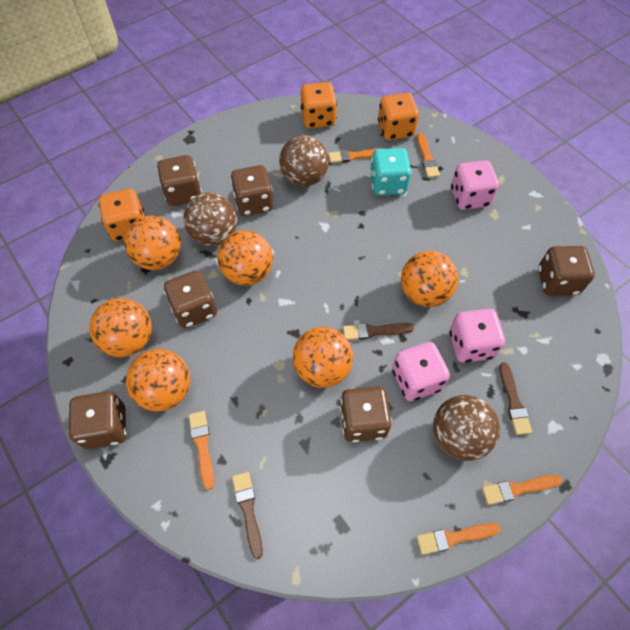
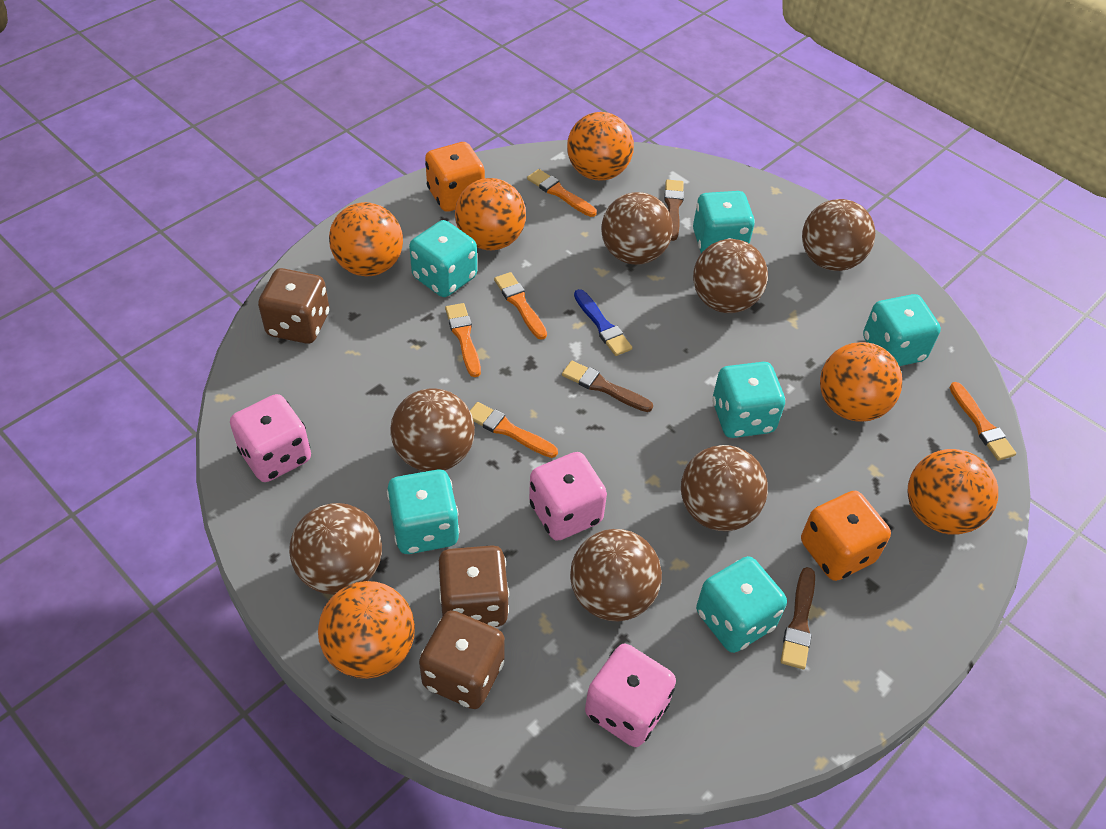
blue brush: none = 0 -> [574,289,632,356] = 1
brown ball: [183,193,237,246] [279,135,329,187] [433,395,500,461] = 3 -> [289,503,382,595] [390,389,475,472] [570,529,662,622] [601,192,673,265] [681,445,768,531] [693,239,768,313] [802,199,875,271] = 7
brown dice: [68,391,127,449] [157,155,202,206] [164,270,217,328] [231,165,273,216] [340,386,392,442] [538,246,595,296] = 6 -> [258,268,329,344] [419,610,505,709] [439,545,509,627] = 3
orange dice: [99,189,144,241] [301,82,337,128] [378,93,419,140] = 3 -> [425,142,485,212] [801,491,891,581] = 2
turquoise dice: [370,148,412,196] = 1 -> [387,469,460,554] [409,220,477,297] [693,191,755,253] [696,556,787,653] [712,362,785,438] [863,294,941,366] = 6

